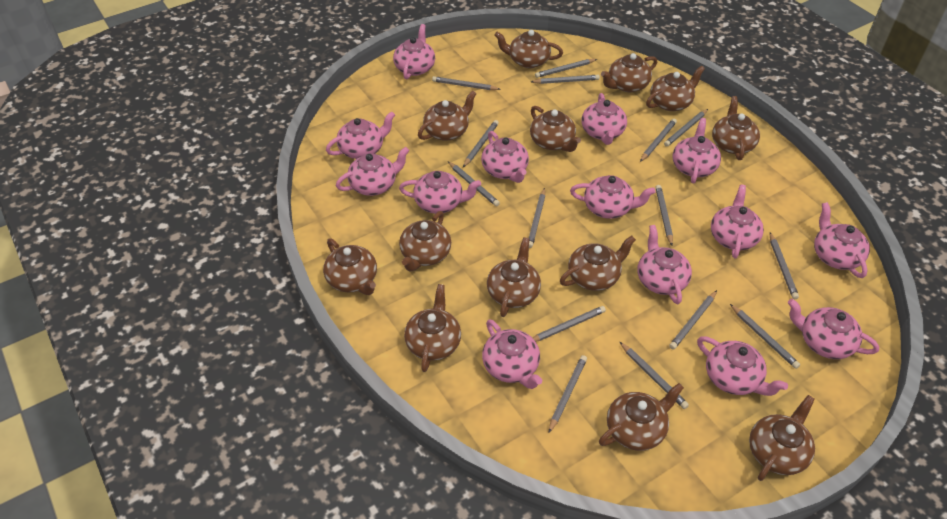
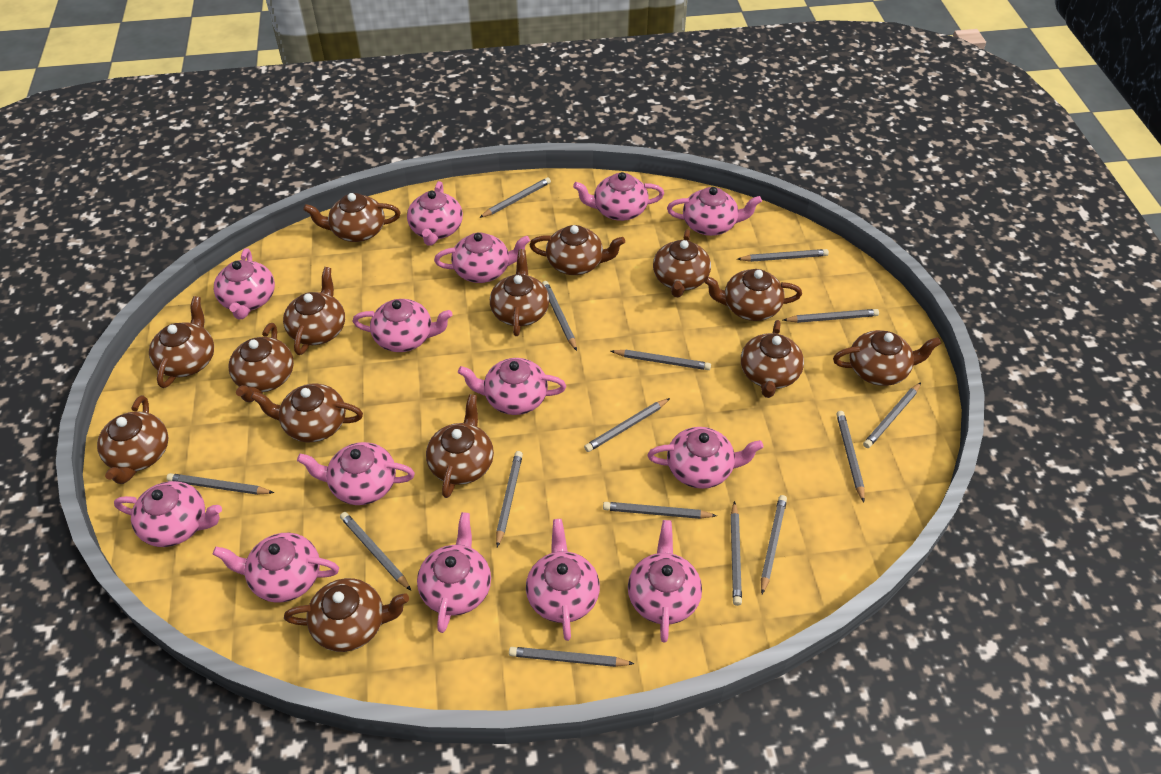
brown teapot: [323,239,377,295] [399,211,451,272] [404,284,461,372] [418,90,476,141] [487,237,541,317] [494,30,563,68] [530,106,581,152] [560,235,636,291] [599,383,684,451] [601,53,657,92] [646,66,705,111] [712,96,760,160] [749,395,815,481] = 13 -> [97,395,168,484] [149,296,214,388] [228,323,294,402] [251,384,363,442] [283,267,345,355] [284,578,409,652] [303,193,400,242] [426,394,494,498] [490,249,549,336] [529,225,625,275] [653,229,711,297] [704,269,802,321] [741,320,804,398] [833,330,941,386] = 14

